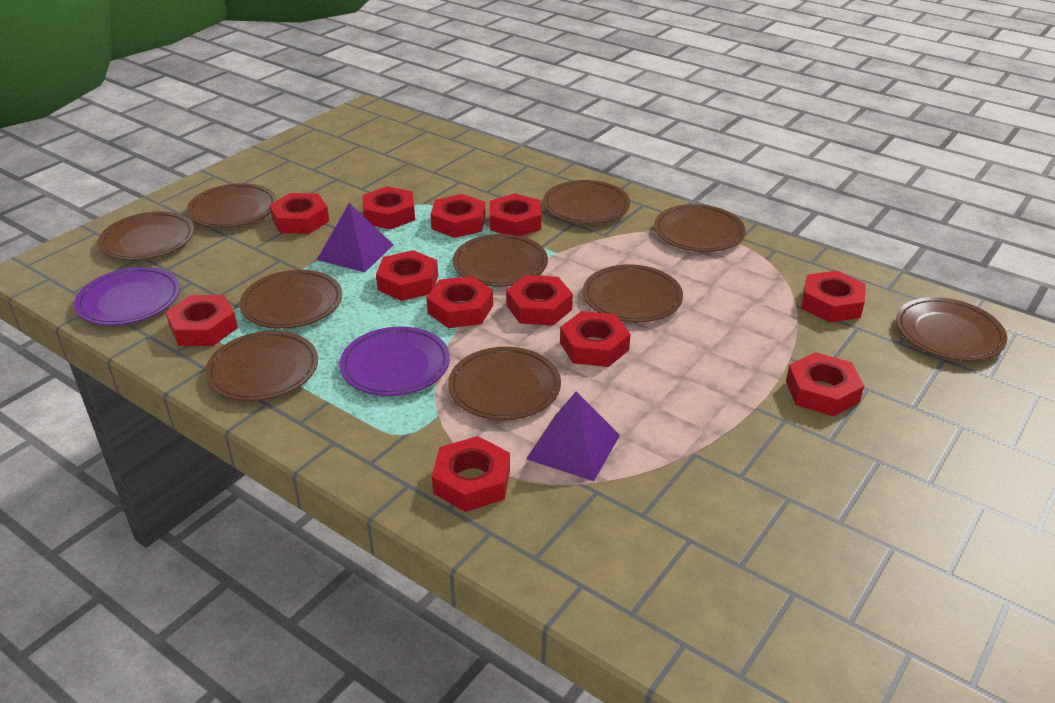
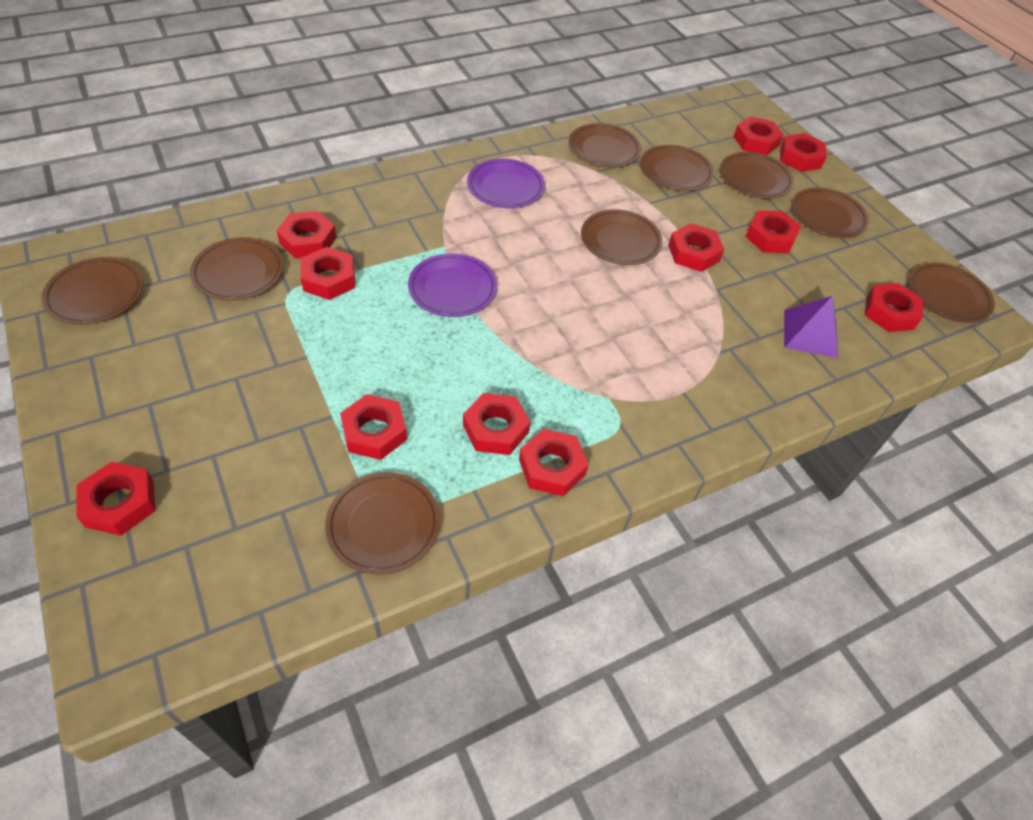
brown plate: [98,211,194,260] [187,183,277,228] [205,331,318,401] [240,270,342,329] [448,347,561,420] [453,234,548,287] [543,180,630,224] [583,264,683,322] [654,204,746,252] [896,297,1007,361] = 10 -> [42,257,143,325] [190,237,284,301] [325,472,440,575] [569,123,641,168] [581,209,662,265] [640,145,714,191] [720,152,794,199] [791,187,869,238] [908,263,995,323] = 9
purple pyramid: [317,203,393,272] [526,392,620,481] = 2 -> [784,296,838,358] = 1
red nut: [166,295,238,346] [269,193,329,234] [362,186,415,229] [376,250,438,301] [426,276,493,328] [430,194,486,238] [432,436,510,512] [490,193,541,236] [506,275,573,326] [560,311,631,367] [786,352,864,416] [801,271,866,322] = 12 -> [76,462,155,535] [277,211,336,259] [301,247,355,300] [340,394,407,460] [463,393,530,455] [519,429,589,496] [668,223,724,272] [733,116,784,155] [745,210,801,253] [780,133,827,172] [865,283,923,332] = 11

